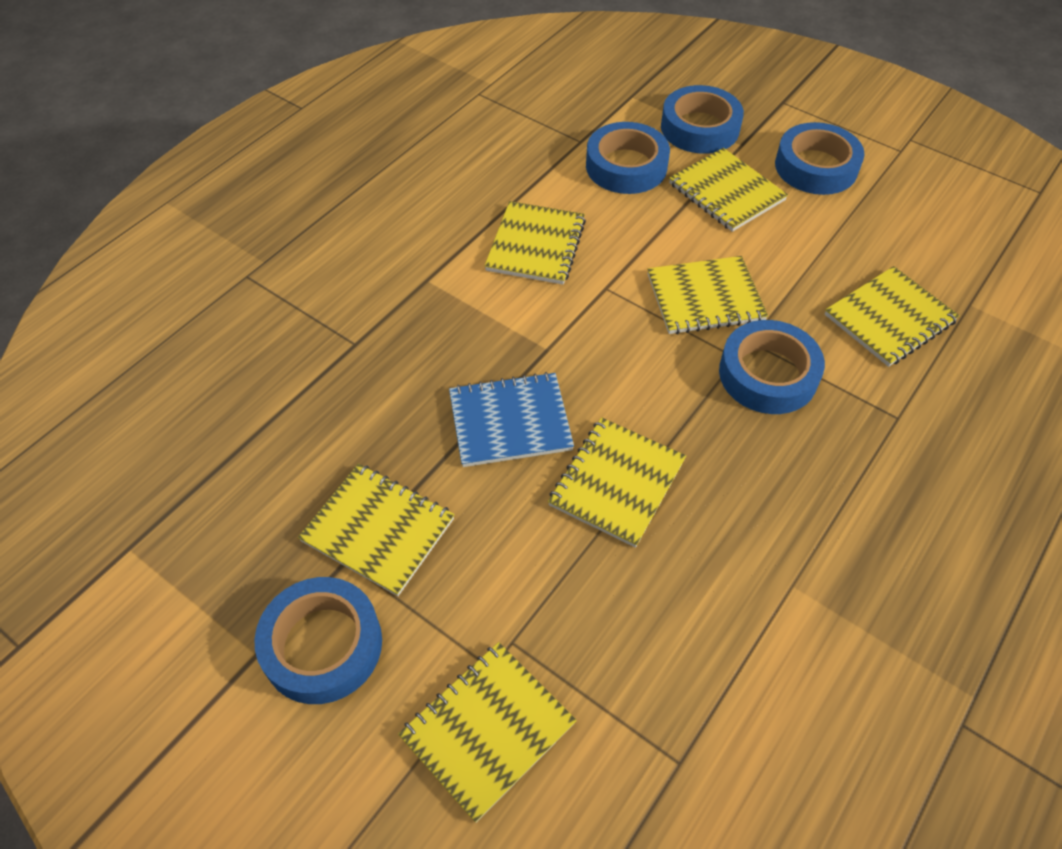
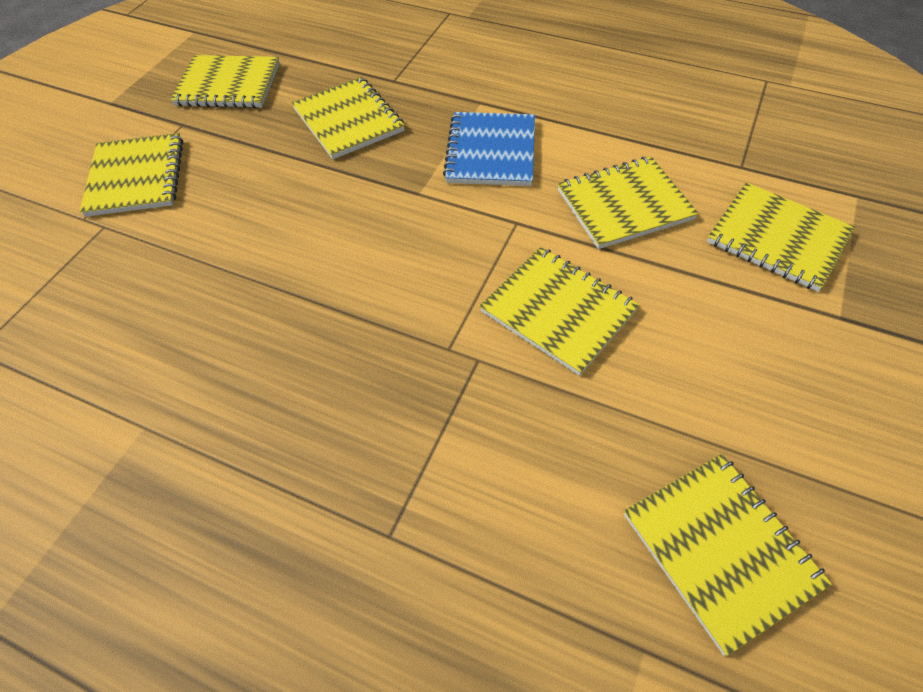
blue tape: [255,577,382,704] [586,122,670,194] [661,85,744,154] [719,320,825,414] [775,122,864,195] = 5 -> none = 0

